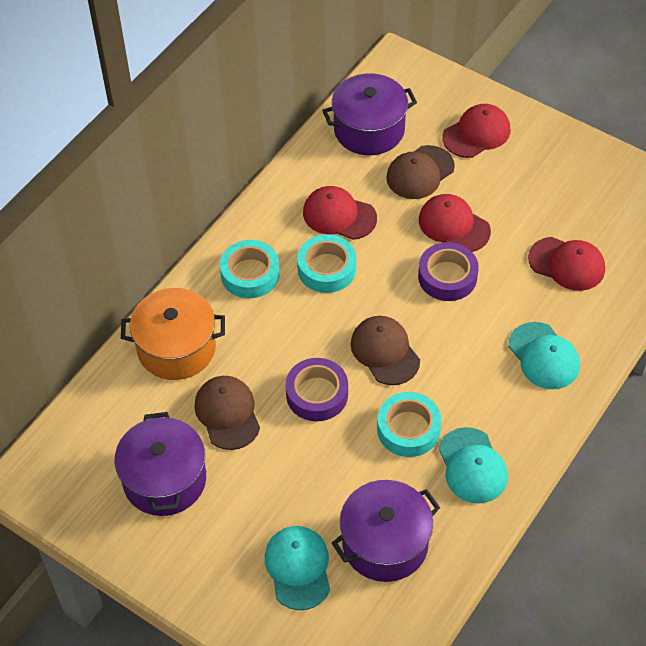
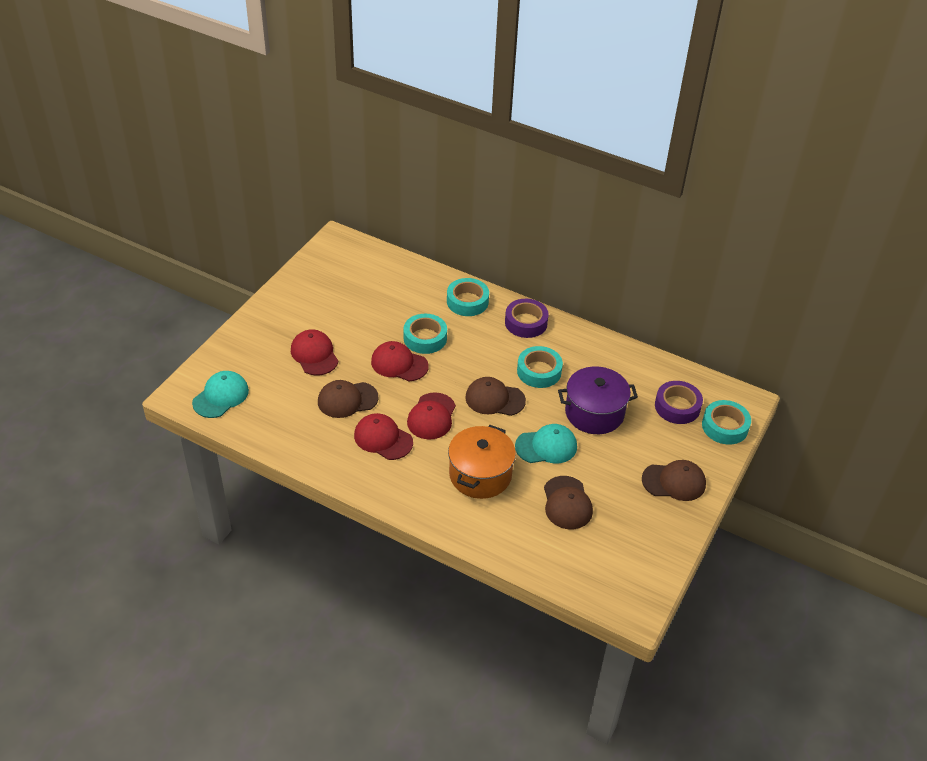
brown cap: [194,376,260,450] [351,316,420,385] [386,145,455,199] = 3 -> [318,380,379,418] [465,377,526,416] [544,476,593,529] [642,460,706,501] = 4
purple pot: [114,412,206,516] [322,73,417,155] [332,480,440,582] = 3 -> [558,367,638,434] = 1
turquoise cap: [265,526,330,610] [439,427,508,503] [509,322,580,389] = 3 -> [192,371,249,418] [515,424,577,463] = 2
turquoise tape: [220,240,280,298] [297,234,356,293] [377,392,441,457] = 3 -> [403,314,447,354] [447,278,489,316] [517,346,563,388] [702,400,751,445] = 4

